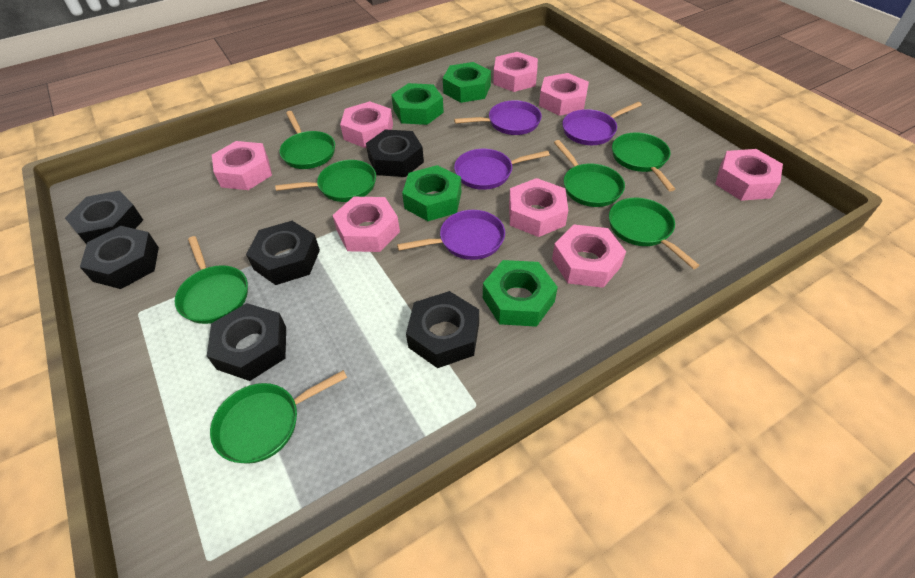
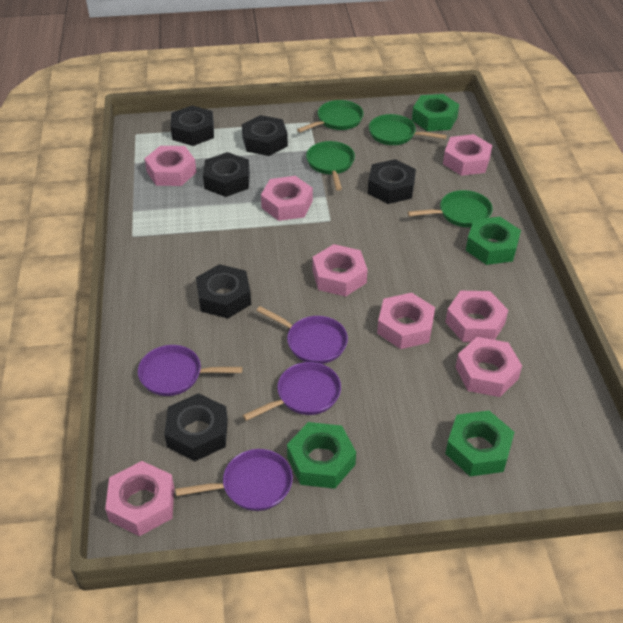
green pan: [175,236,248,324] [210,370,347,464] [275,160,376,202] [279,111,335,169] [554,140,625,207] [609,198,700,269] [612,132,675,191] = 7 -> [297,100,364,133] [306,141,355,191] [369,114,447,145] [408,190,493,227] = 4

